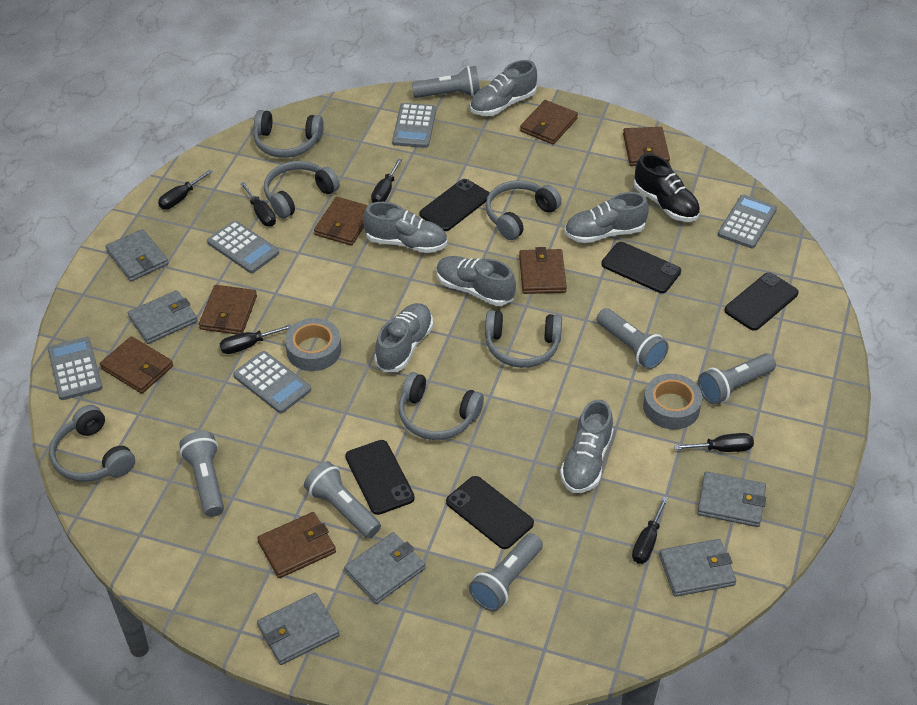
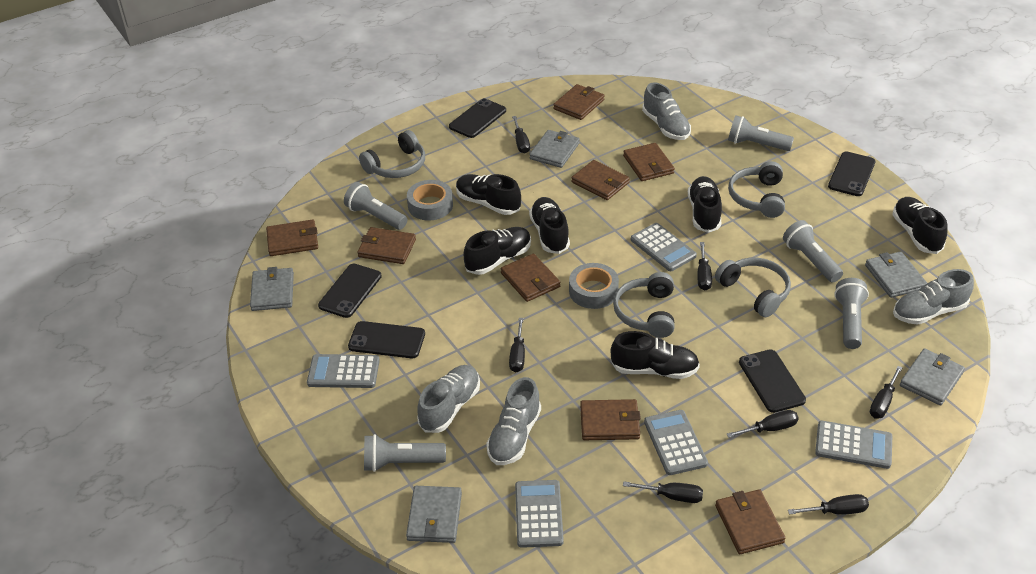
black screwdriver: [158,169,213,209] [220,324,292,354] [240,182,276,227] [371,158,402,203] [632,496,668,564] [674,433,754,452] = 6 -> [509,318,525,372] [512,116,530,153] [623,482,703,503] [697,242,712,290] [727,410,799,438] [788,494,869,515] [870,366,903,419] = 7
black shoe: [634,154,700,222] = 1 -> [456,174,521,215] [464,227,531,275] [529,197,570,254] [611,331,700,379] [688,176,722,233] [892,197,948,254] = 6
brown wallet: [100,336,173,394] [199,285,257,334] [257,512,336,578] [314,197,368,246] [519,247,567,294] [520,100,578,145] [623,127,670,166] = 7 -> [266,219,318,256] [357,227,416,264] [501,253,560,302] [553,84,605,120] [571,160,630,200] [580,399,641,440] [623,143,675,181] [715,489,785,554] = 8
grey flashlight: [179,431,224,517] [304,461,381,539] [412,66,480,98] [469,533,543,612] [596,308,669,369] [698,353,776,405] = 6 -> [344,182,407,230] [364,434,446,472] [728,115,794,151] [783,220,843,282] [834,278,869,349] = 5
grey headphones: [49,405,135,482] [254,110,324,158] [264,161,340,219] [399,372,484,440] [485,310,562,368] [486,180,562,240] = 6 -> [359,130,425,178] [613,272,675,338] [715,258,791,317] [728,161,785,218] = 4
grey shoe: [363,202,447,253] [374,303,433,372] [436,256,516,306] [470,60,537,116] [560,399,613,493] [564,192,649,243] = 6 -> [417,365,480,433] [486,377,541,465] [642,82,691,140] [893,269,974,325] = 4
grey wallet: [105,229,168,281] [128,290,198,344] [257,593,340,665] [344,532,425,604] [659,539,736,597] [697,472,766,527] = 6 -> [250,267,294,311] [406,486,462,543] [529,130,580,168] [865,251,927,298] [900,349,965,405] = 5

